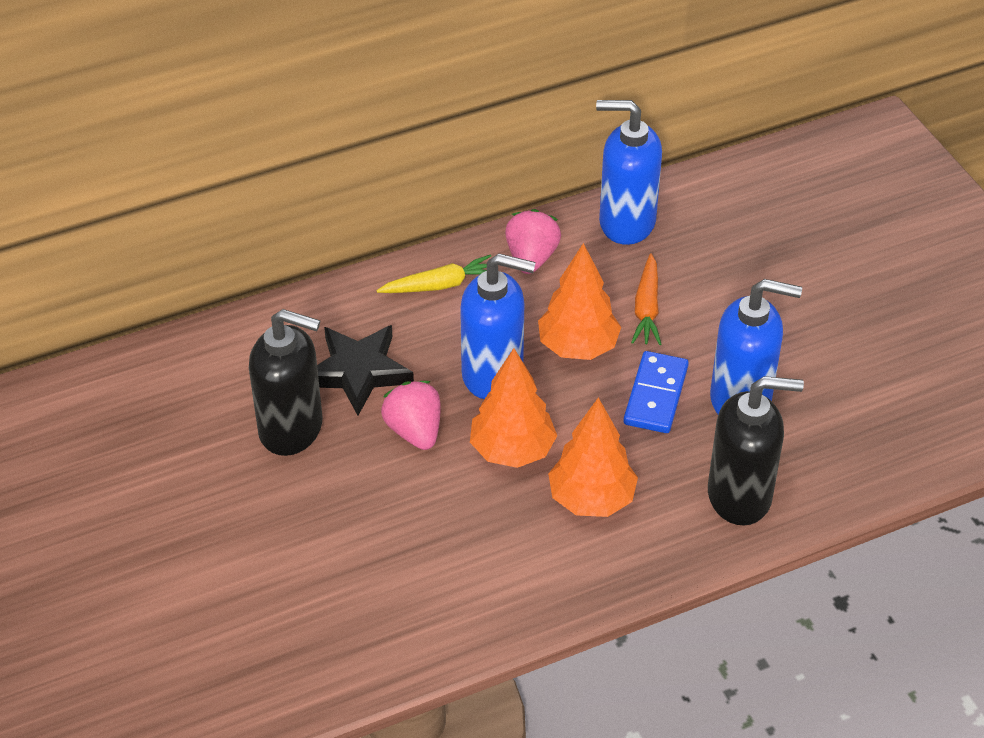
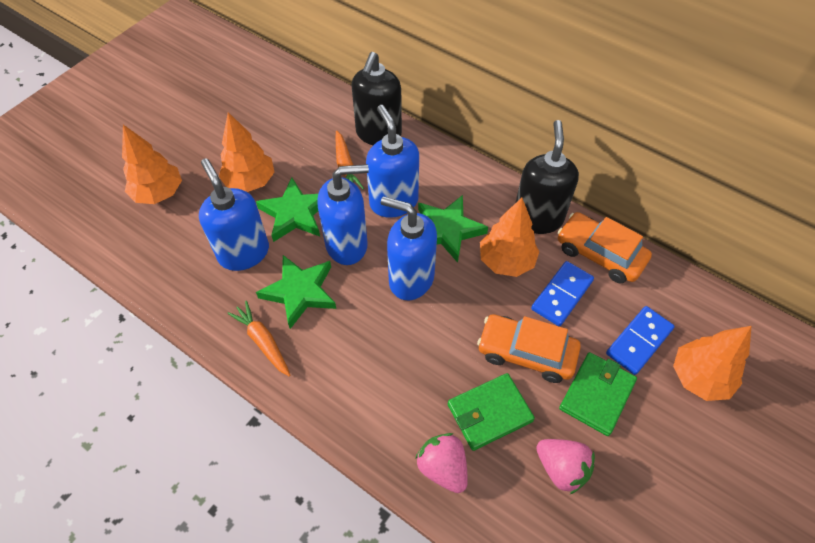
black star: [317,325,414,415] = 1 -> none = 0
blue domino: [623,351,689,433] = 1 -> [531,261,594,327] [606,306,675,375] = 2
blue soap dispenser: [460,254,536,399] [596,100,662,245] [710,279,802,414] = 3 -> [199,158,269,271] [317,164,369,265] [366,105,419,218] [381,196,437,300] = 4
green star: none = 0 -> [256,177,320,242] [256,255,336,329] [418,195,488,263] = 3
green wallet: none = 0 -> [448,373,535,451] [559,352,637,436] = 2
orange car: none = 0 -> [477,314,581,383] [558,212,652,284] = 2
orange carrot: [631,253,661,345] = 1 -> [227,301,291,377] [336,130,364,189] = 2
orange tree: [470,348,557,468] [538,243,621,360] [548,397,638,517] = 3 -> [122,125,182,204] [219,112,275,192] [480,198,540,277] [673,326,751,401] = 4
yellow carrot: [376,254,491,293] = 1 -> none = 0

